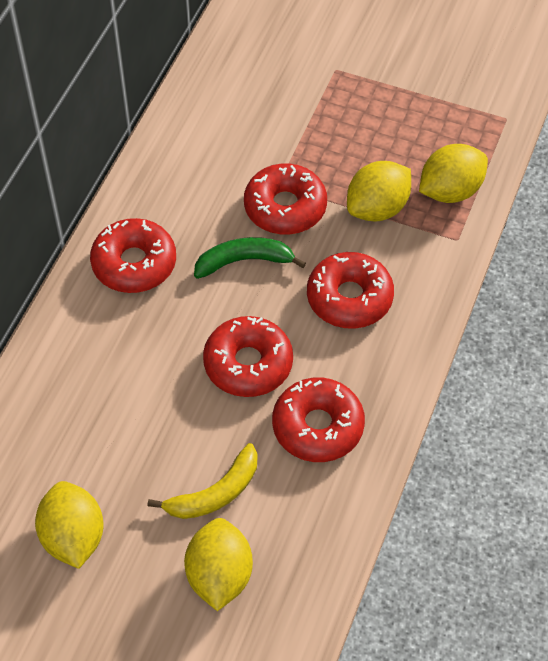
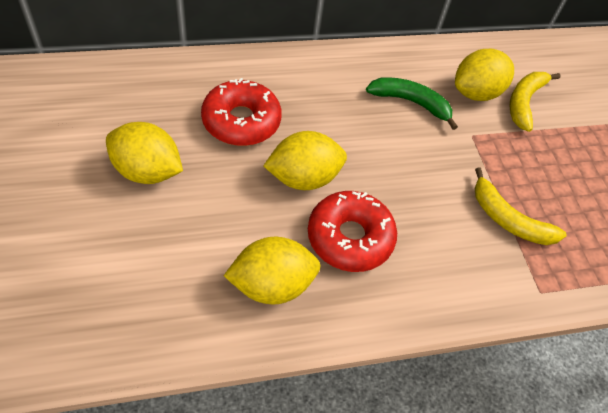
red donut: [90,218,176,293] [203,316,293,397] [244,163,327,235] [272,378,365,462] [307,252,394,329] = 5 -> [201,78,282,146] [308,191,397,272] = 2
yellow banana: [147,443,257,519] = 1 -> [474,167,567,245] [510,72,561,132] = 2

